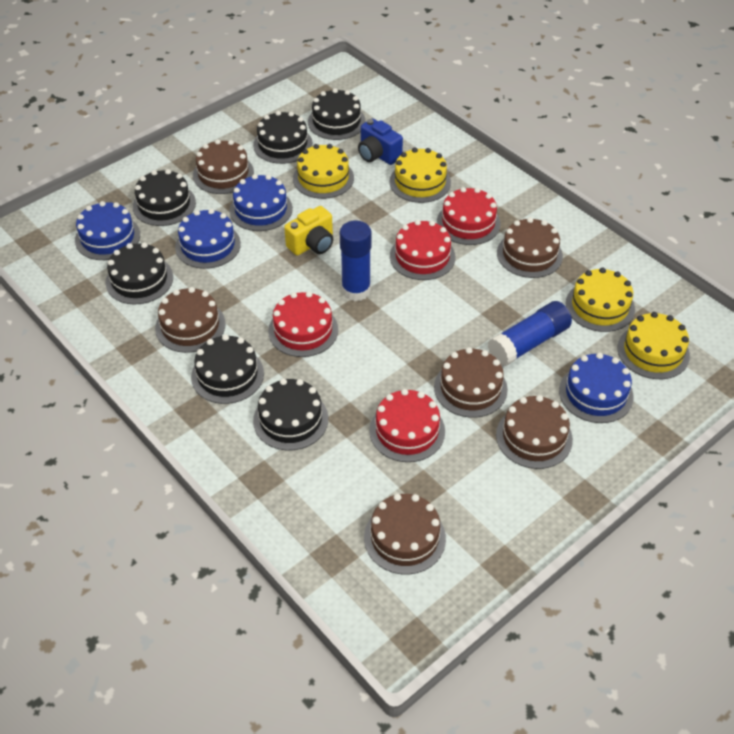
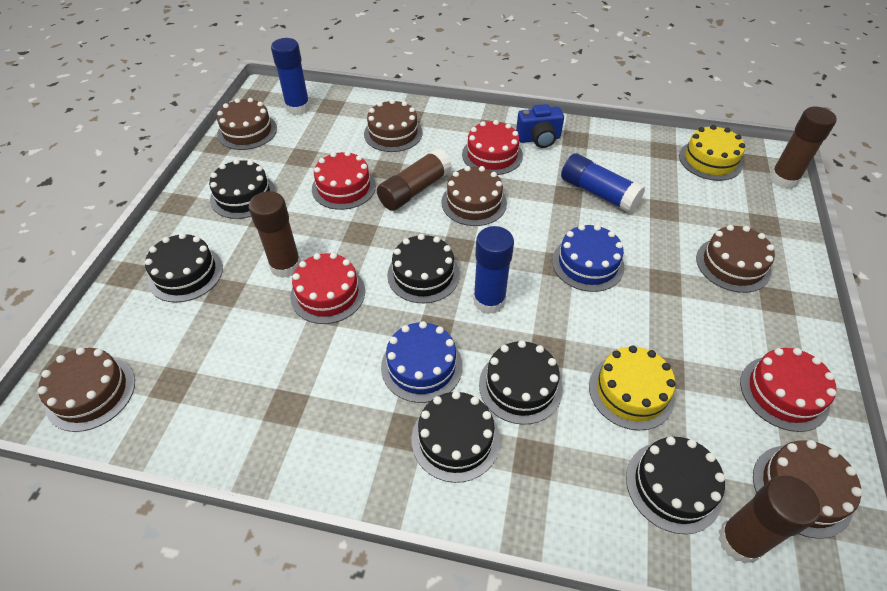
blue cake: [75,201,140,260] [175,209,241,269] [229,174,293,231] [559,353,634,423] = 4 -> [381,321,463,403] [552,224,624,292] = 2
blue glue stick: [340,220,372,301] [488,301,572,366] = 2 -> [271,38,311,115] [473,226,514,314] [561,154,645,213] = 3
brown glue stick: none = 0 -> [249,191,301,278] [377,148,452,211] [718,476,820,564] [769,107,837,189] = 4
yellow cake: [293,144,354,199] [390,148,451,203] [566,268,635,332] [617,312,690,379] = 4 -> [589,345,676,430] [679,125,745,181] = 2
yellow camera: [284,206,333,255] = 1 -> none = 0

